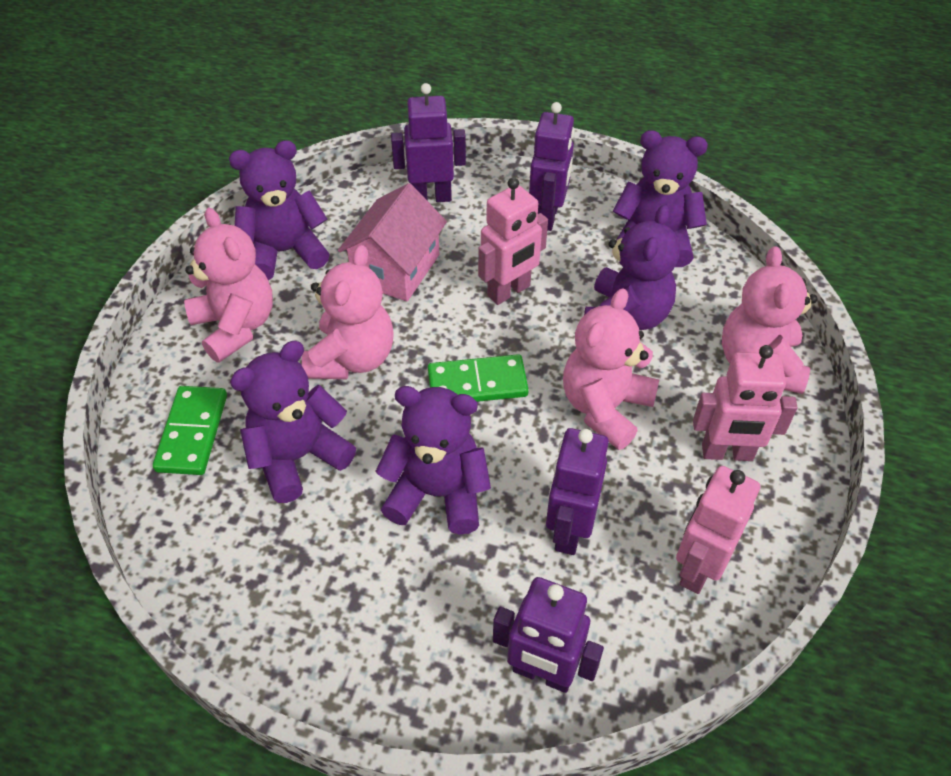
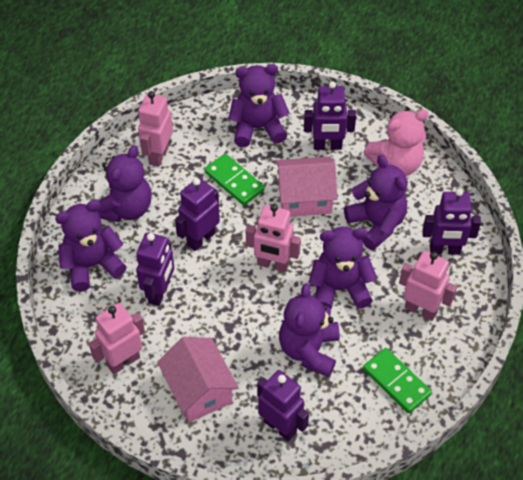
pink house: [338,183,447,302] = 1 -> [157,337,239,422] [275,156,337,217] = 2
pink robot: [478,177,548,305] [676,466,760,594] [693,345,798,461] = 3 -> [89,303,145,374] [138,91,173,167] [246,204,301,272] [399,251,457,321] = 4
pink teddy bear: [184,208,273,363] [302,245,394,379] [563,288,659,450] [722,246,818,394] = 4 -> [363,110,429,176] = 1
purple robot: [391,83,466,202] [493,577,604,693] [529,102,575,231] [546,428,609,555] = 4 -> [136,232,174,306] [175,177,220,251] [257,370,309,441] [304,81,356,150] [422,188,481,254] = 5
purple teddy bear: [229,140,330,280] [230,341,356,503] [375,386,491,534] [584,205,680,330] [613,130,708,267] = 5 -> [55,200,127,292] [97,145,152,222] [228,64,290,147] [279,283,340,377] [309,227,377,310] [344,155,407,250] = 6

